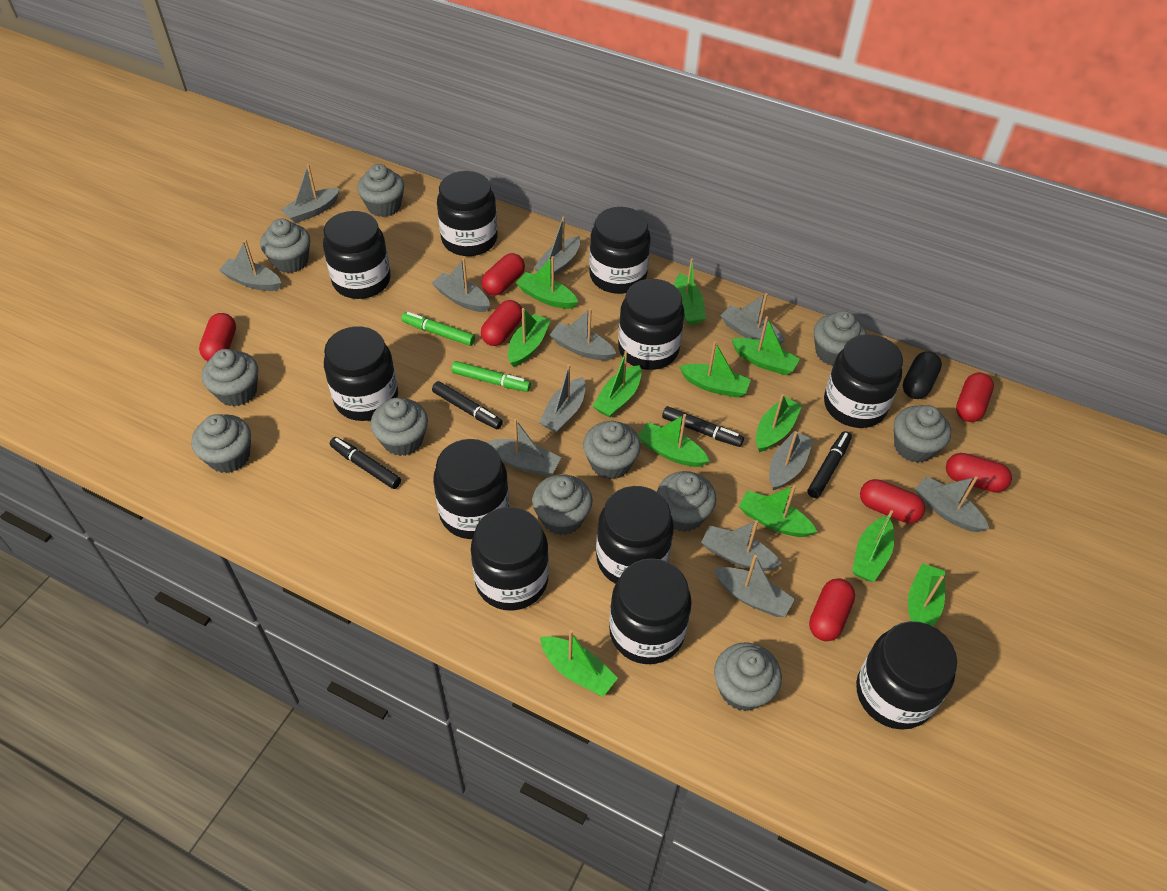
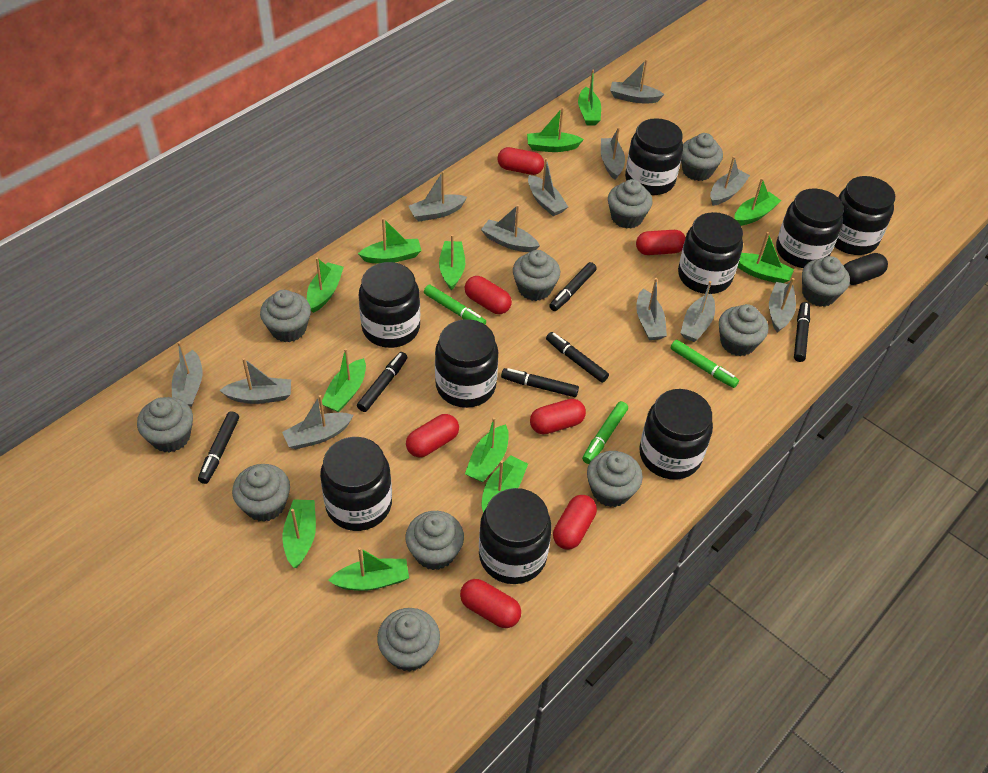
black jar: [323,211,391,299] [324,326,398,421] [433,439,509,539] [437,171,497,256] [471,507,549,611] [589,207,651,294] [596,486,674,584] [609,558,692,664] [618,279,685,370] [824,334,903,428] [856,621,957,730] = 11 -> [320,437,392,531] [359,262,420,348] [435,319,498,408] [479,488,552,584] [625,118,683,195] [639,389,713,480] [678,212,743,294] [776,188,844,268] [834,176,895,255] = 9
black marker: [330,437,401,489] [432,381,503,429] [662,406,744,447] [807,431,852,498] = 4 -> [198,411,239,484] [357,352,407,412] [501,368,579,397] [546,332,609,383] [549,262,597,311] [794,302,810,362] = 6
green marker: [401,312,475,346] [451,361,531,392] = 2 -> [424,285,486,325] [582,401,628,464] [671,340,739,388] = 3

